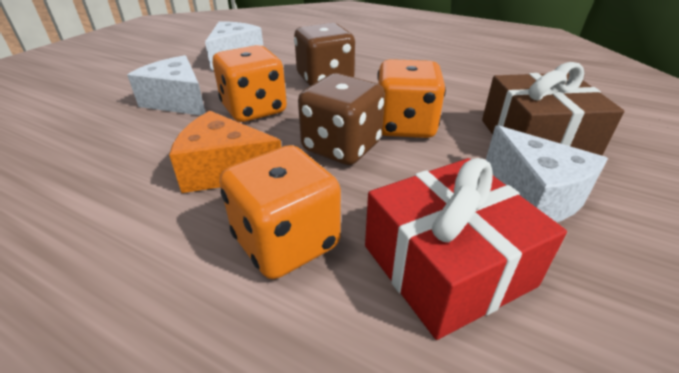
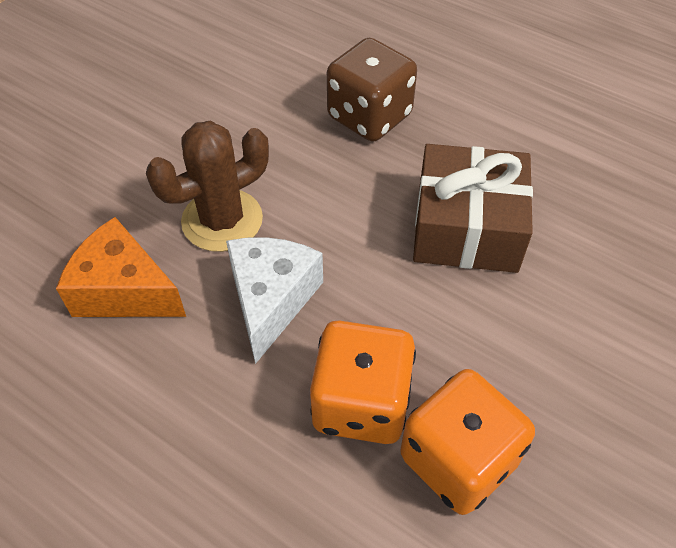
brown cactus: none = 0 -> [146,121,269,252] = 1
brown dice: [294,23,355,86] [298,73,385,165] = 2 -> [327,38,417,142] = 1
orange dice: [213,45,287,122] [220,145,341,279] [377,59,446,138] = 3 -> [310,320,416,444] [400,369,535,515] = 2
red gift: [365,158,567,340] = 1 -> none = 0
white cheese: [127,55,206,116] [205,21,263,71] [486,125,608,222] = 3 -> [226,237,323,364] = 1

